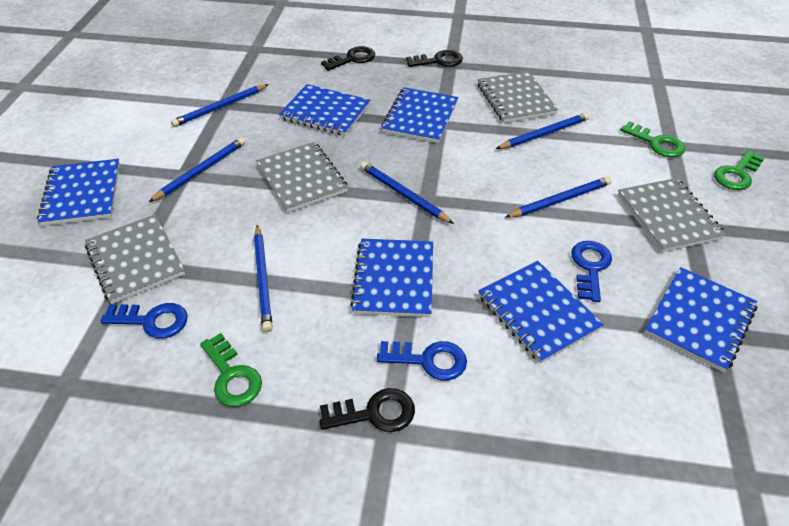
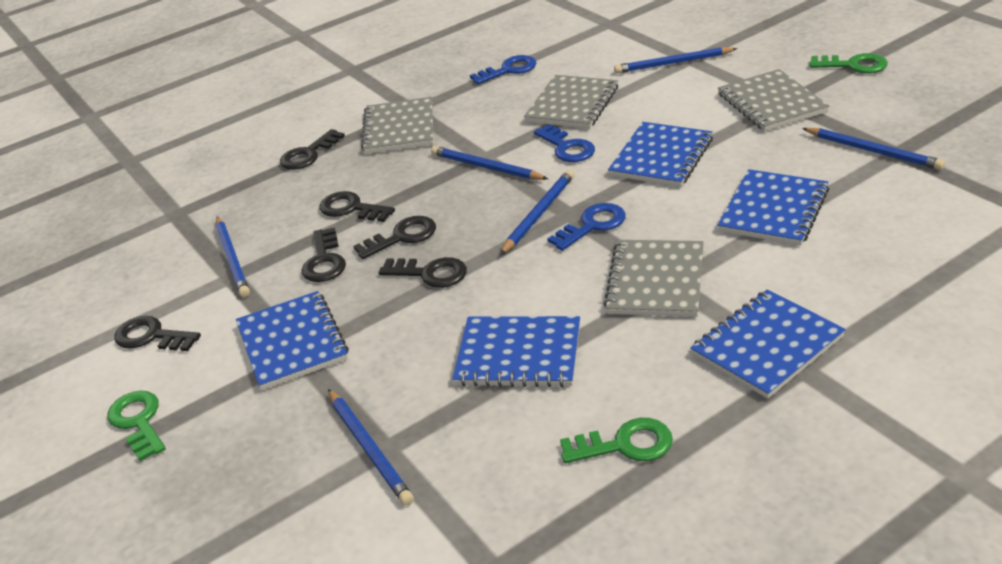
black key: [319,388,415,432] [321,46,375,71] [406,50,463,67] = 3 -> [115,316,201,351] [280,129,345,170] [302,227,346,282] [320,191,395,222] [353,216,436,259] [379,257,467,288] = 6
blue notebook: [37,159,120,226] [279,84,370,136] [350,239,433,317] [381,87,458,143] [478,261,604,364] [644,267,757,372] = 6 -> [236,291,349,390] [453,316,580,387] [608,122,713,187] [690,289,846,399] [718,169,829,246] = 5

